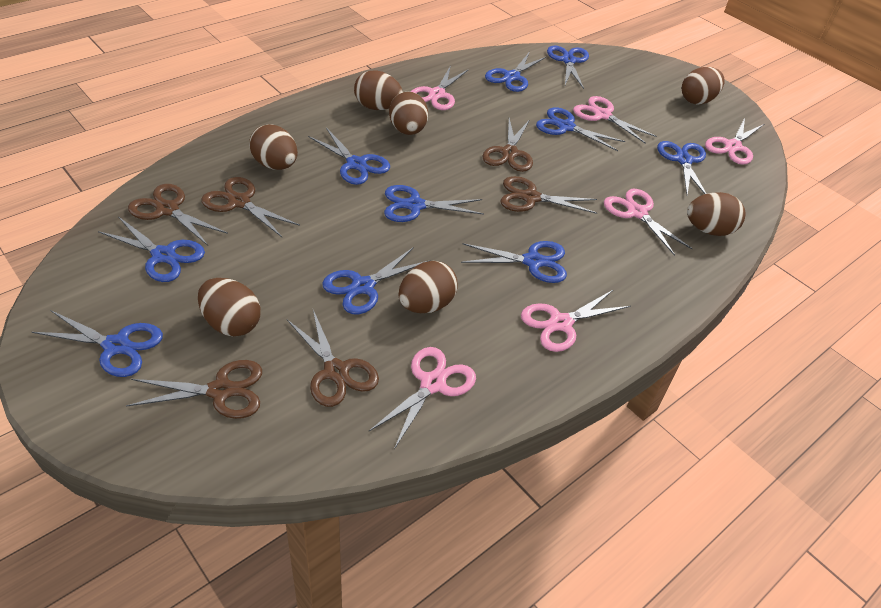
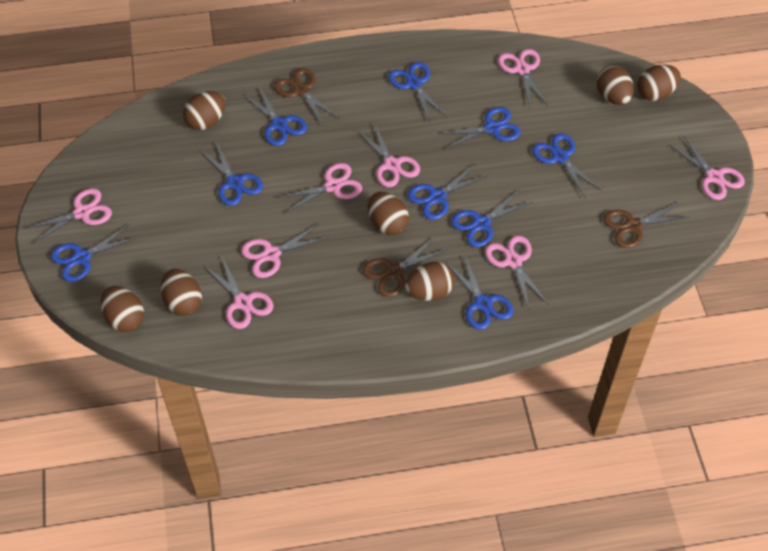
blue scissors: [32,310,163,377] [98,216,205,282] [308,128,390,185] [322,247,430,314] [384,185,484,222] [461,241,567,283] [485,53,546,92] [536,107,625,151] [547,45,589,89] [657,141,706,195] = 10 -> [51,224,139,282] [200,141,263,206] [244,86,307,146] [388,62,447,122] [408,164,488,220] [439,107,521,149] [446,254,514,330] [451,190,532,247] [532,133,602,198] = 9
brown scissors: [126,360,262,419] [128,184,228,246] [201,177,300,237] [287,310,379,407] [482,118,533,172] [501,176,597,214] = 6 -> [274,68,340,127] [363,237,447,297] [603,202,690,248] = 3
pink scissors: [369,347,476,449] [411,65,469,110] [521,289,630,352] [573,96,657,144] [604,189,693,256] [705,118,764,164] = 6 -> [24,188,112,244] [203,255,274,329] [241,224,328,278] [277,163,362,213] [357,123,420,187] [485,235,549,309] [498,49,548,108] [669,136,745,200] = 8

